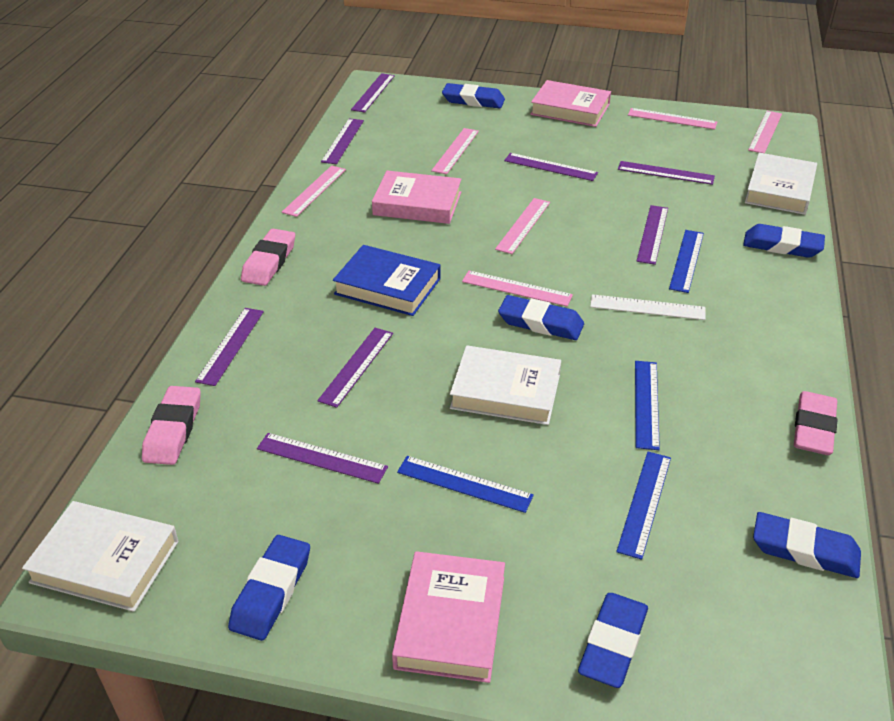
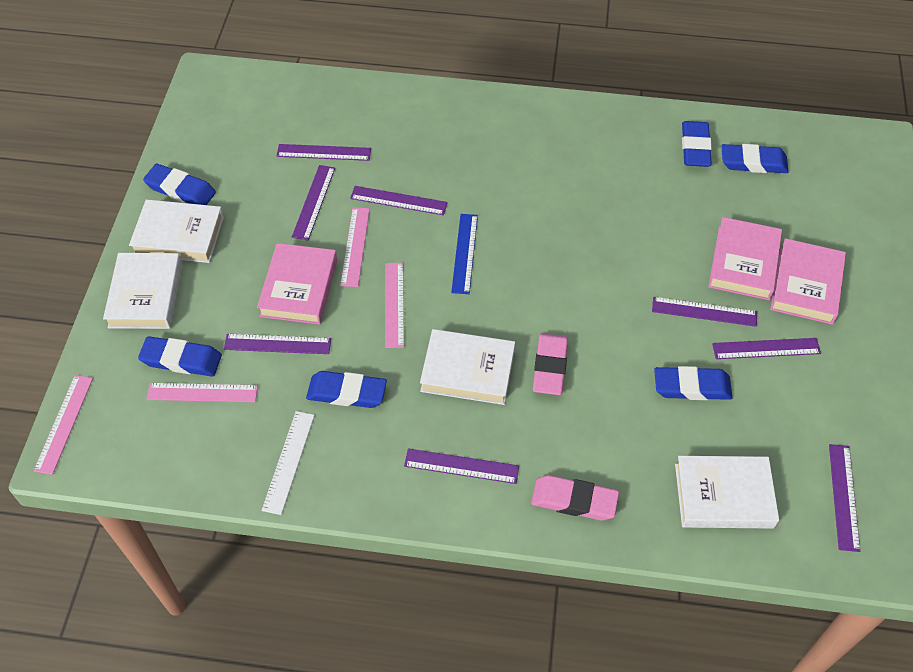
blue book: [333,245,441,316] = 1 -> none = 0
blue ruler: [397,456,534,513] [616,452,671,560] [635,361,660,450] [669,230,704,293] = 4 -> [451,214,478,294] = 1
pink eraser: [142,386,201,465] [241,229,295,286] [794,391,838,455] = 3 -> [531,475,619,520] [533,333,568,395] = 2
pink ruler: [282,165,346,217] [431,128,479,174] [462,271,573,306] [495,198,550,254] [628,108,717,129] [748,111,782,153] = 6 -> [34,375,93,475] [147,383,258,402] [340,207,370,287] [385,263,404,348] = 4
white book: [22,501,179,612] [450,345,561,425] [745,153,817,215] = 3 -> [103,253,182,329] [129,200,224,263] [420,329,515,405] [675,456,779,529] = 4

